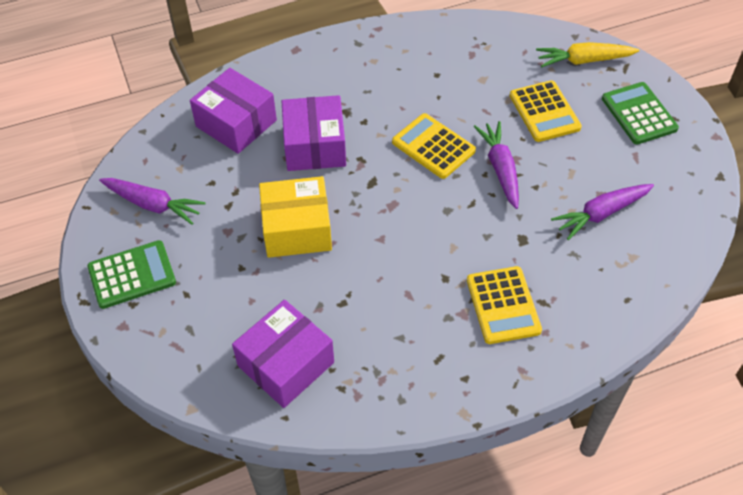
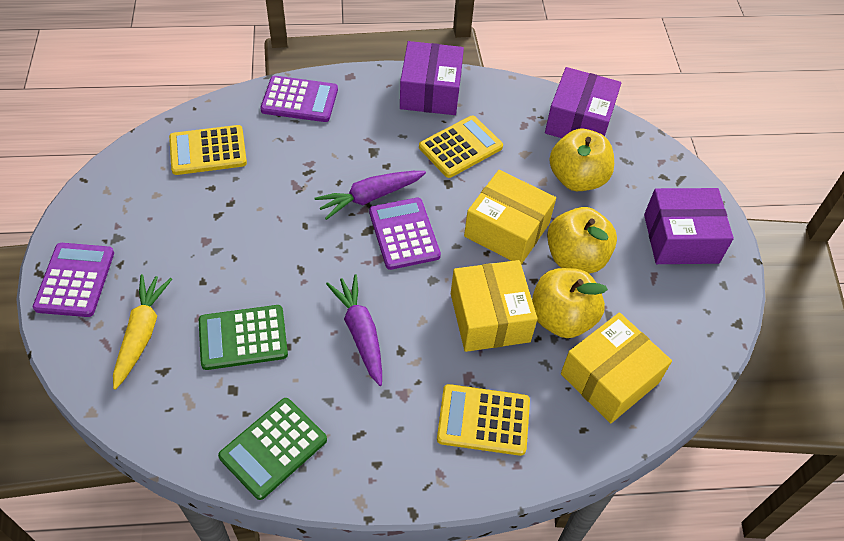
purple calculator: none = 0 -> [33,243,114,317] [260,76,338,122] [369,198,441,270] = 3
purple carrot: [99,178,206,225] [474,121,519,209] [551,184,654,240] = 3 -> [314,171,426,220] [326,274,382,386] = 2
yellow apple: none = 0 -> [532,268,608,338] [547,207,617,273] [549,129,614,191] = 3
yellow box: [259,176,332,258] = 1 -> [451,260,538,352] [464,170,556,265] [561,312,672,423] = 3

